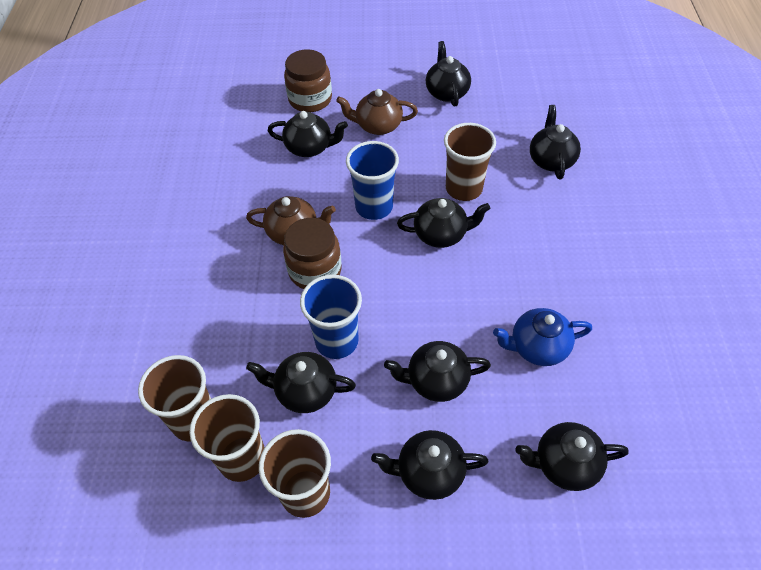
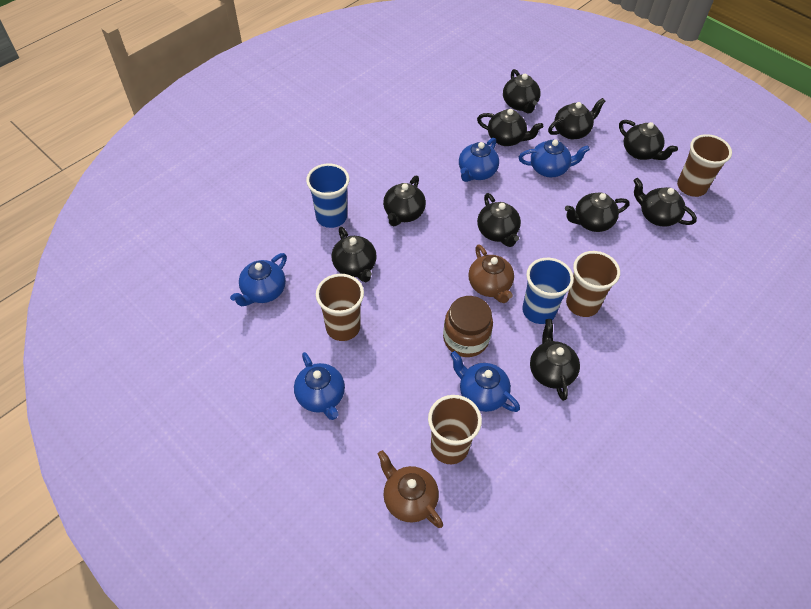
black teapot: [246,352,356,413] [268,111,348,157] [371,430,488,500] [384,341,491,402] [397,198,490,248] [426,41,471,107] [515,422,629,491] [530,105,581,179] = 8 -> [332,227,377,282] [383,176,426,226] [477,109,543,146] [477,193,521,247] [503,69,541,113] [530,319,580,401] [548,98,606,139] [565,192,629,232] [619,120,678,160] [633,178,697,227] = 10
blue teapot: [493,308,592,366] = 1 -> [230,253,287,306] [294,352,345,420] [450,351,520,412] [459,138,499,182] [519,139,590,177] = 5
brown jar: [283,218,342,289] [284,49,332,112] = 2 -> [443,296,493,357] = 1

